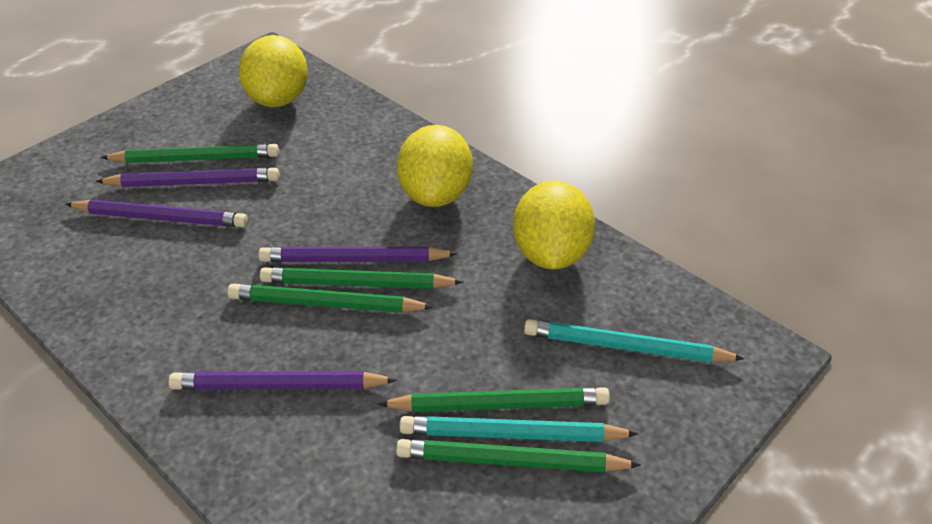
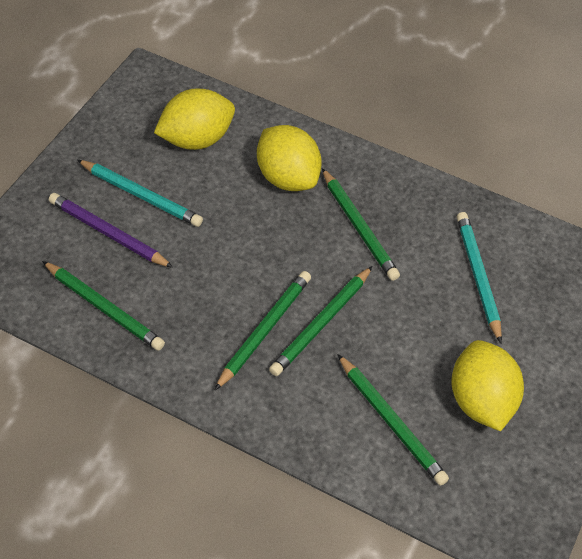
purple pencil: [65,200,248,227] [95,168,280,187] [168,371,397,390] [258,247,458,262] = 4 -> [49,193,173,268] = 1

